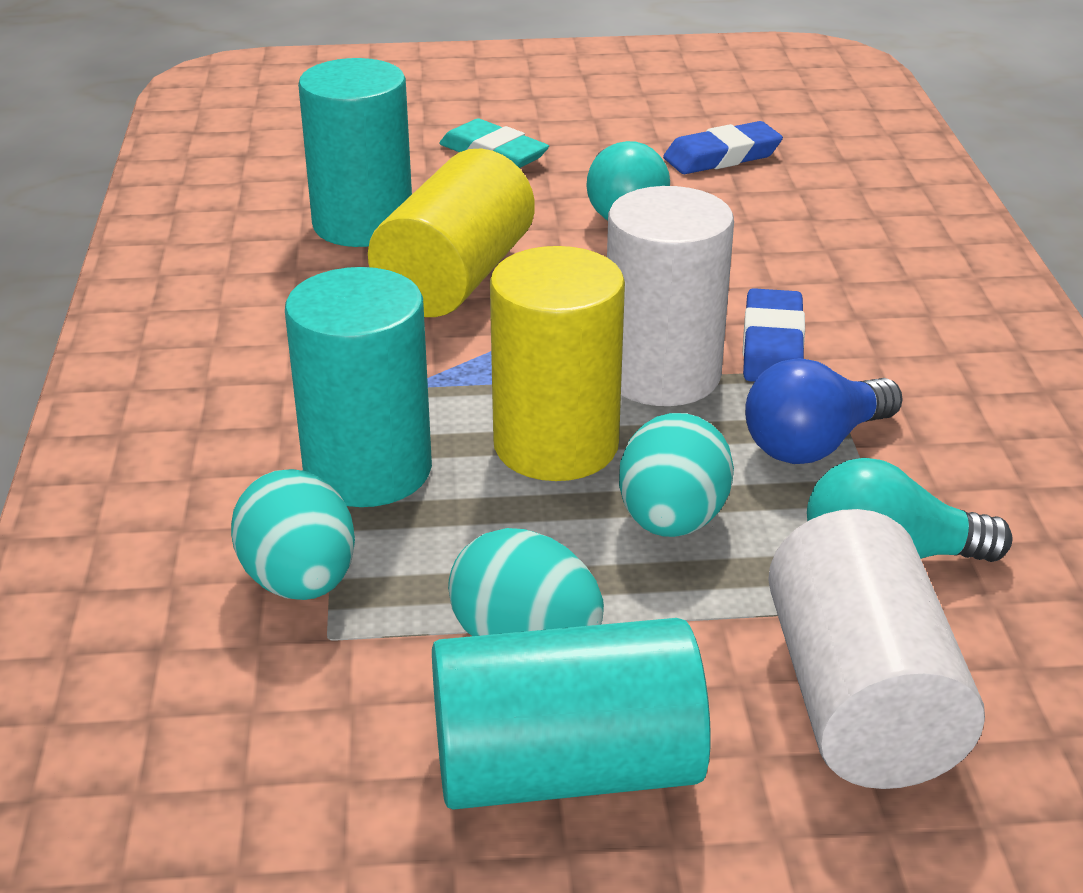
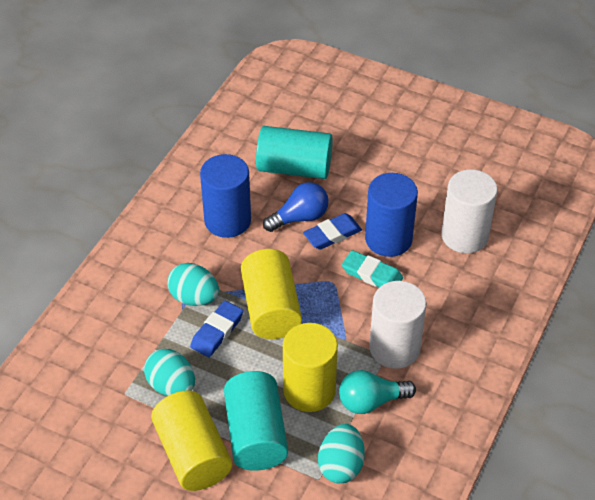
blue cylinder: none = 0 -> [200,154,251,238] [365,173,418,257] = 2
turquoise cylinder: [285,267,432,507] [298,58,412,247] [432,618,711,810] = 3 -> [224,371,288,471] [256,126,333,179] = 2
turquoise light bulb: [586,141,670,220] [807,458,1012,562] = 2 -> [339,370,416,414] = 1
yellow cylinder: [368,149,535,317] [490,246,625,481] = 2 -> [151,390,232,491] [241,249,302,339] [283,323,338,412] = 3

